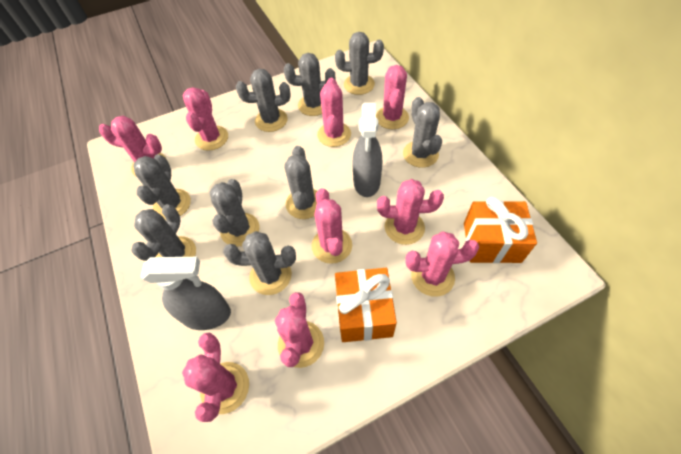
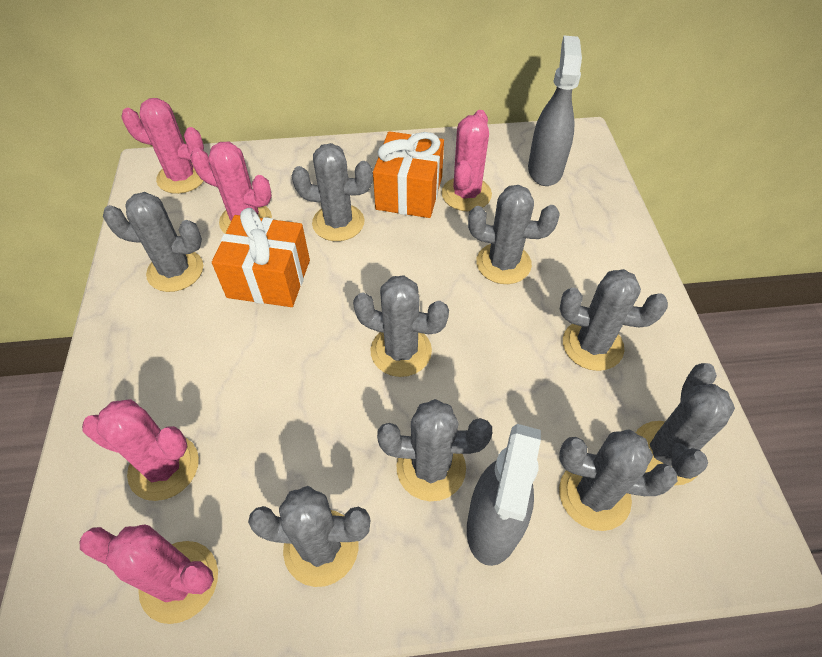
pink cactus: [99,116,166,177] [182,333,249,422] [183,87,228,151] [275,292,324,368] [311,188,352,264] [317,78,351,147] [376,65,409,129] [377,179,444,245] [405,231,479,297] = 9 -> [80,525,218,624] [82,399,199,501] [121,98,204,194] [190,142,272,233] [442,110,492,211] = 5

